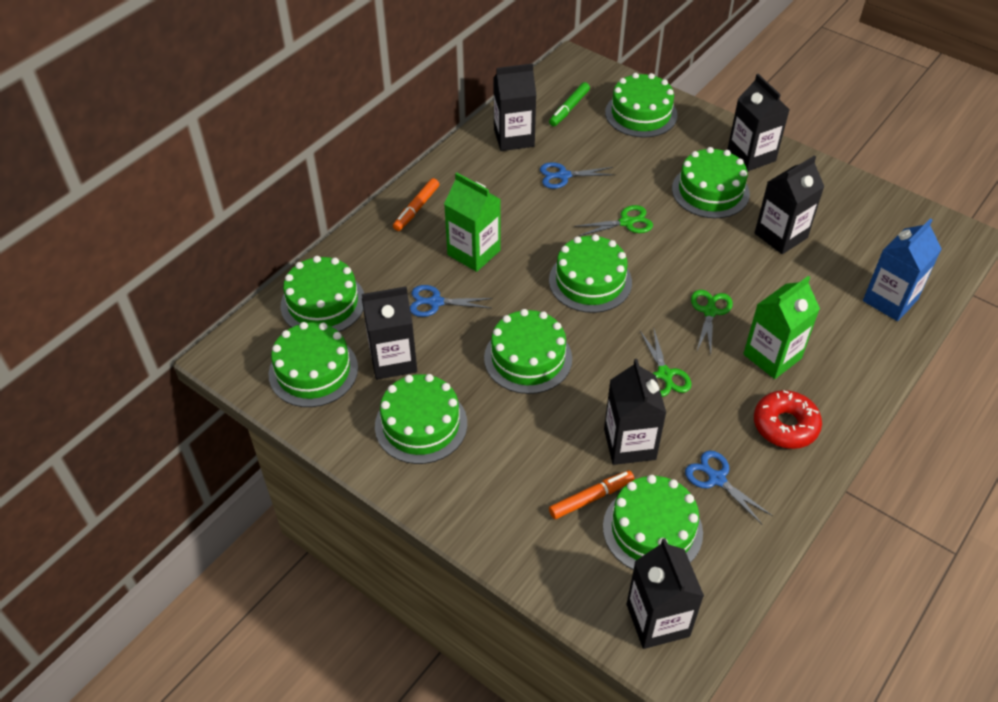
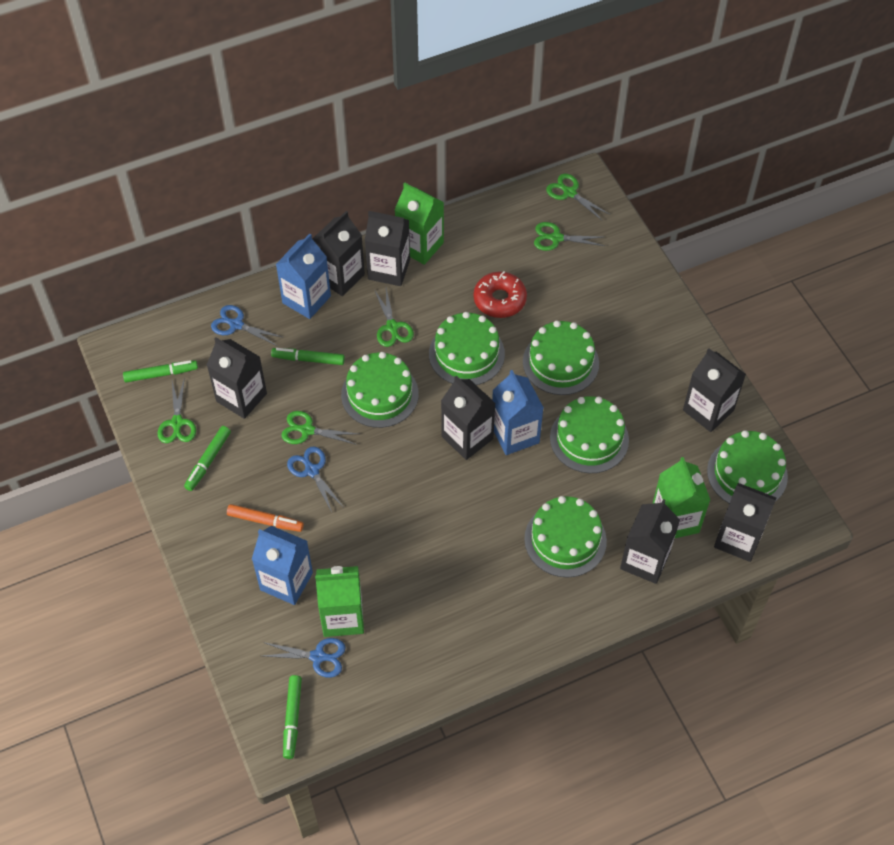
black carton: [362,286,417,380] [493,63,536,151] [604,359,666,465] [627,538,704,649] [727,74,790,172] [755,156,824,254] = 6 -> [207,337,267,419] [312,211,365,296] [365,211,410,286] [441,376,496,460] [620,499,680,584] [683,348,746,432] [714,483,776,562] = 7
blue carton: [863,218,942,321] = 1 -> [252,526,313,605] [276,234,331,319] [492,370,544,455] = 3
green cake: [269,322,358,407] [281,256,364,332] [375,374,467,464] [484,309,572,394] [549,234,632,313] [603,475,703,570] [605,73,677,138] [672,147,750,218] = 8 -> [341,352,419,428] [429,312,505,385] [523,321,599,395] [524,496,607,578] [550,396,629,473] [707,430,788,503] = 6
green carton: [444,173,501,272] [743,276,820,379] = 2 -> [315,566,364,637] [394,183,444,265] [652,457,710,538] = 3
green marker: [549,82,590,126] = 1 -> [123,360,198,382] [184,426,231,491] [271,348,345,365] [283,675,302,759] = 4
green scissors: [574,205,653,236] [640,327,691,397] [691,290,733,354] = 3 -> [157,380,196,443] [281,411,358,445] [374,288,414,347] [534,222,604,251] [546,174,610,221] = 5
orange marker: [393,178,439,231] [549,470,634,519] = 2 -> [227,504,304,532] = 1

